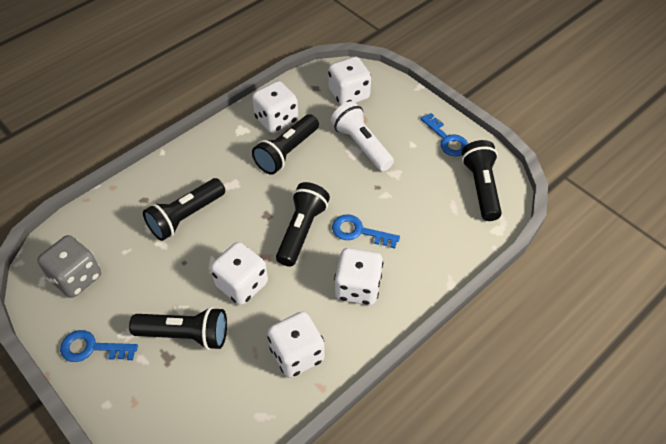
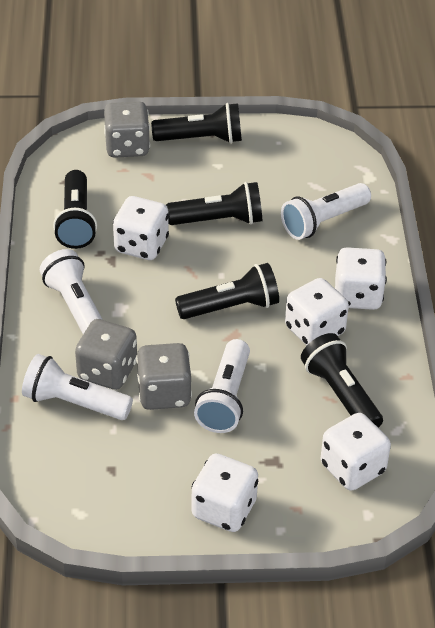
blue key: [60,330,138,362] [332,214,400,249] [420,113,468,157] = 3 -> none = 0
grey dice: [37,235,101,298] = 1 -> [75,319,137,390] [104,102,150,158] [136,343,192,410] = 3
white flashlight: [331,101,394,171] = 1 -> [22,354,133,420] [40,249,103,334] [194,339,250,433] [281,183,371,240] = 4

